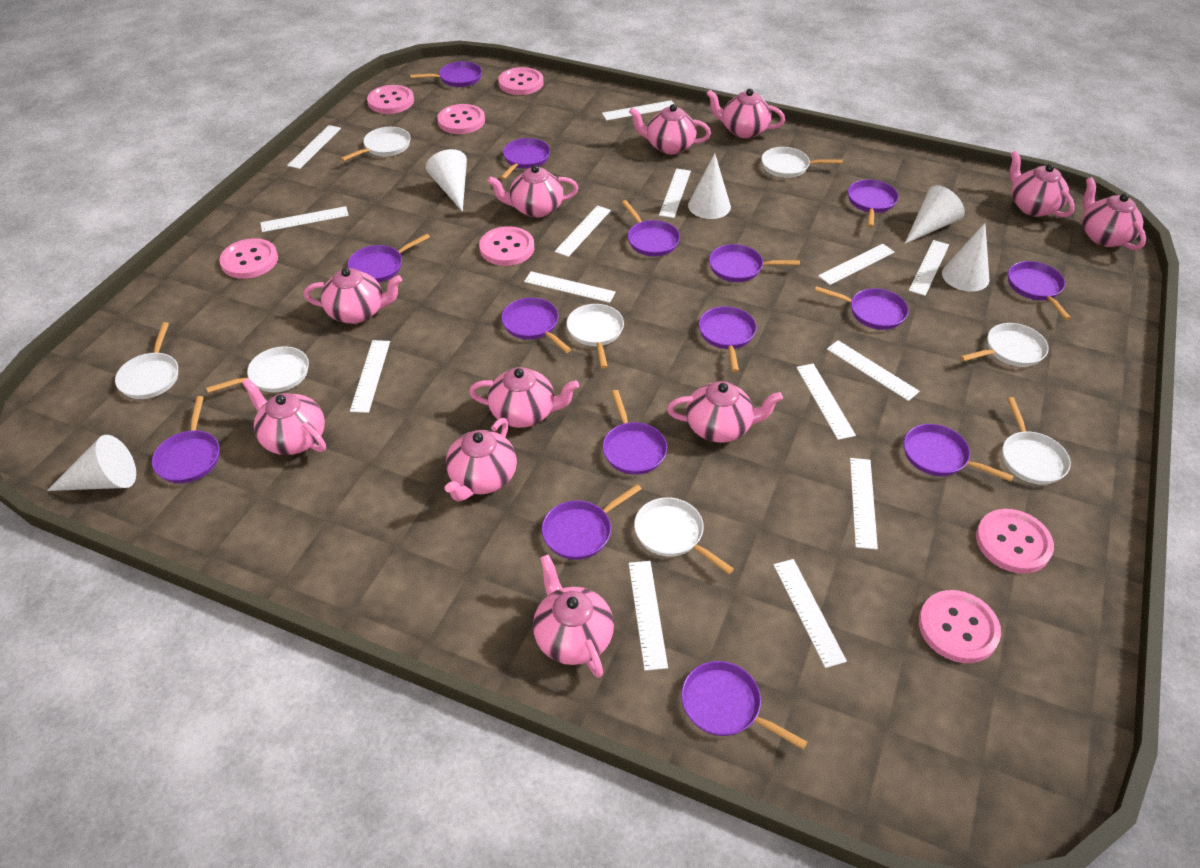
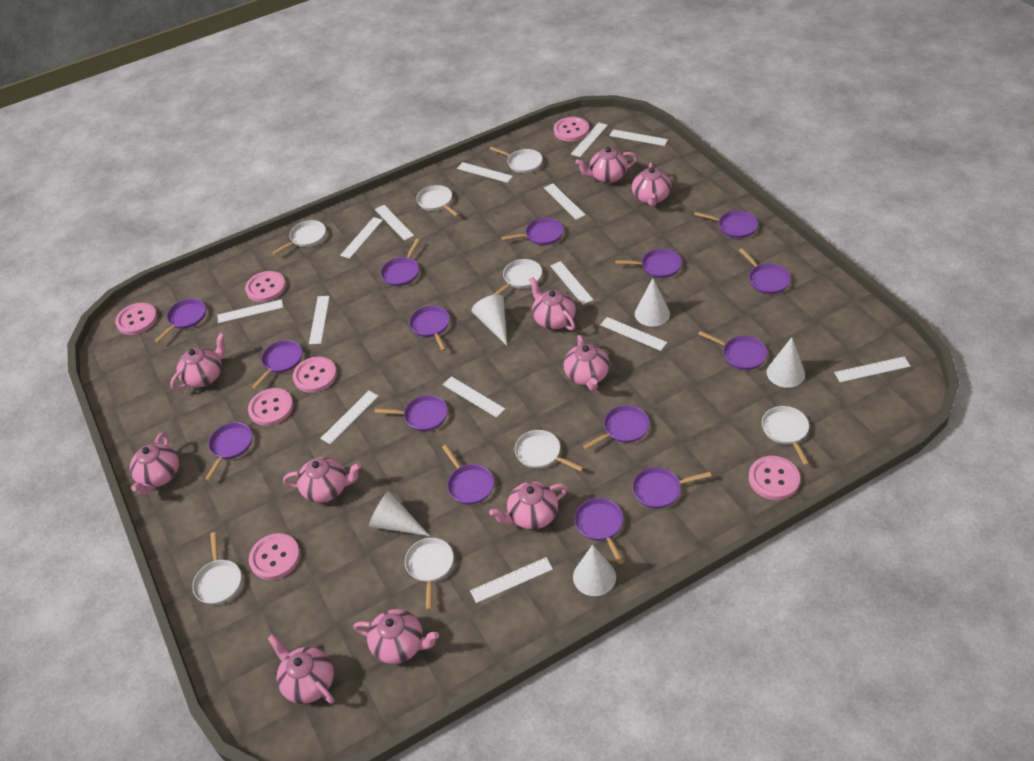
pink teapot: [242,378,326,455] [304,268,402,324] [445,418,517,502] [469,367,579,428] [487,165,578,218] [533,554,614,678] [629,104,711,154] [667,381,783,443] [706,89,785,138] [1009,151,1075,217] [1082,177,1146,250] = 11 -> [130,432,179,495] [170,333,225,390] [268,634,334,704] [283,457,361,503] [353,609,439,664] [489,481,568,530] [529,277,576,330] [564,335,610,391] [575,147,637,183] [632,163,671,207] = 10

